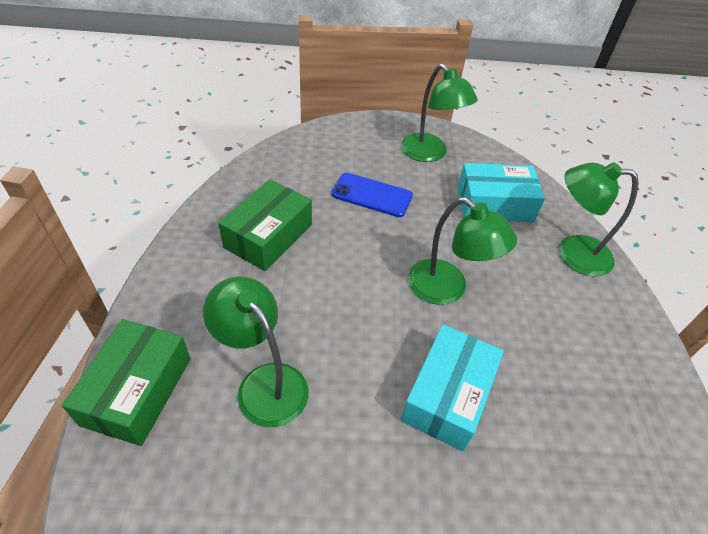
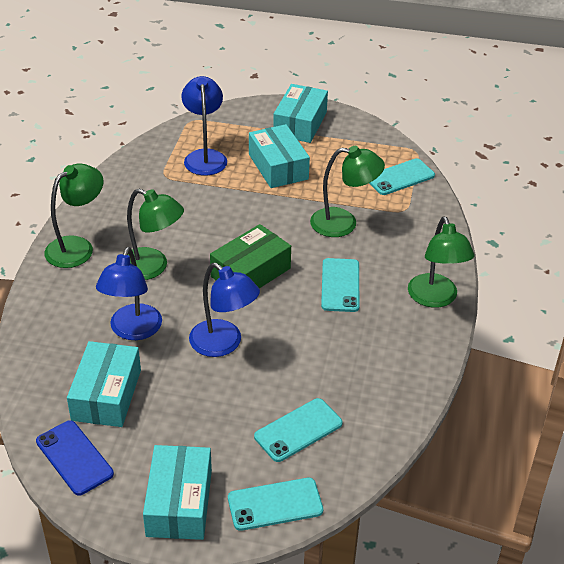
blue lamp: none = 0 -> [96,247,162,340] [181,76,227,176] [189,263,260,357] = 3
green box: [62,319,191,446] [218,179,312,271] = 2 -> [210,224,291,288] = 1
turquoise box: [401,324,504,451] [457,163,545,222] = 2 -> [67,341,141,427] [143,445,212,540] [249,124,310,188] [273,84,328,143] = 4
turquoise phone: none = 0 -> [228,478,323,531] [254,398,343,462] [321,258,359,312] [369,158,435,195] = 4

